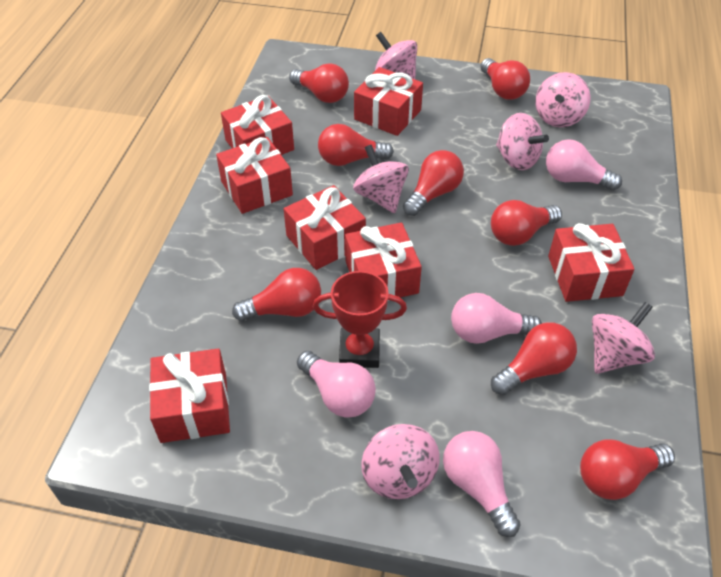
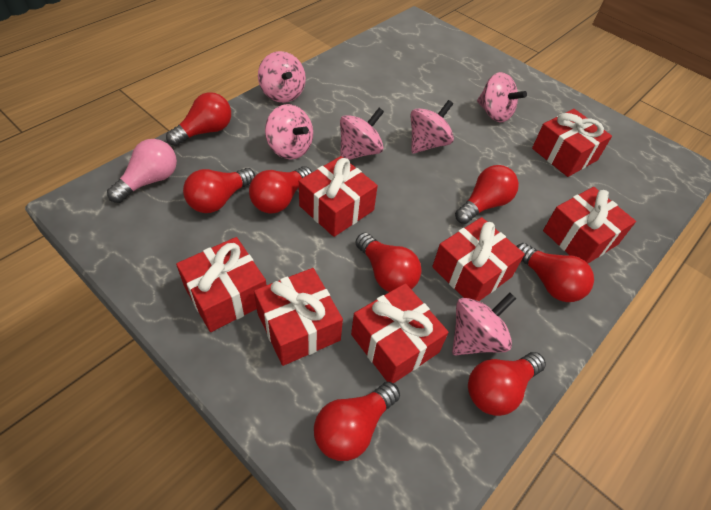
pink light bulb: [297,351,376,418] [443,431,521,537] [451,293,542,344] [546,139,622,191] = 4 -> [107,139,177,203] = 1
red trophy: [313,271,407,368] = 1 -> none = 0

